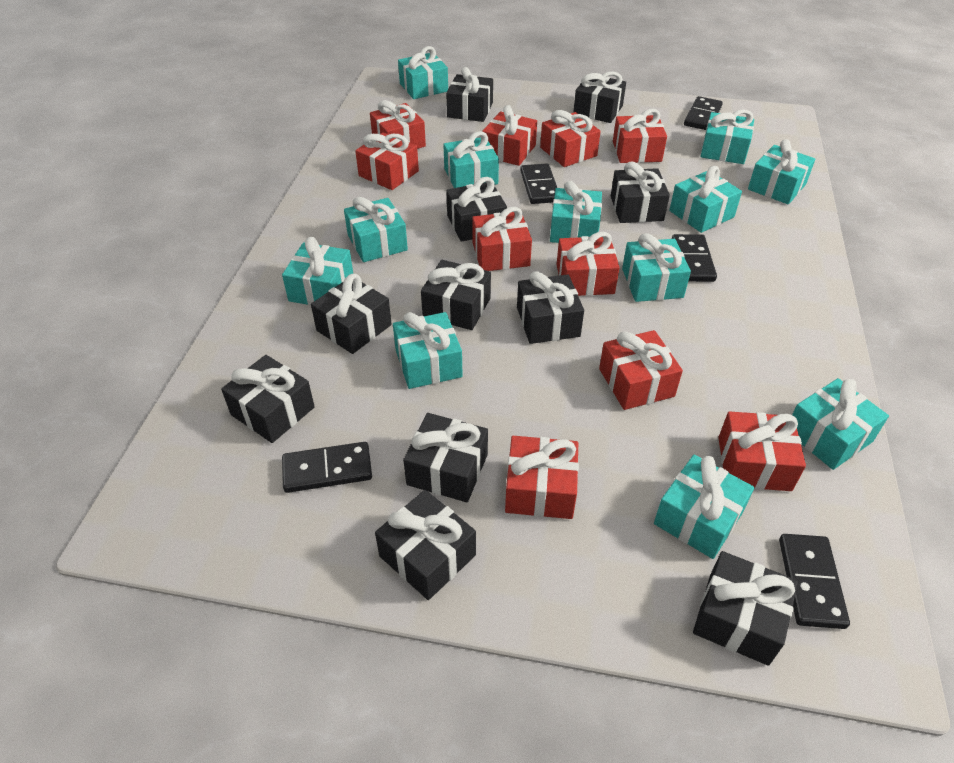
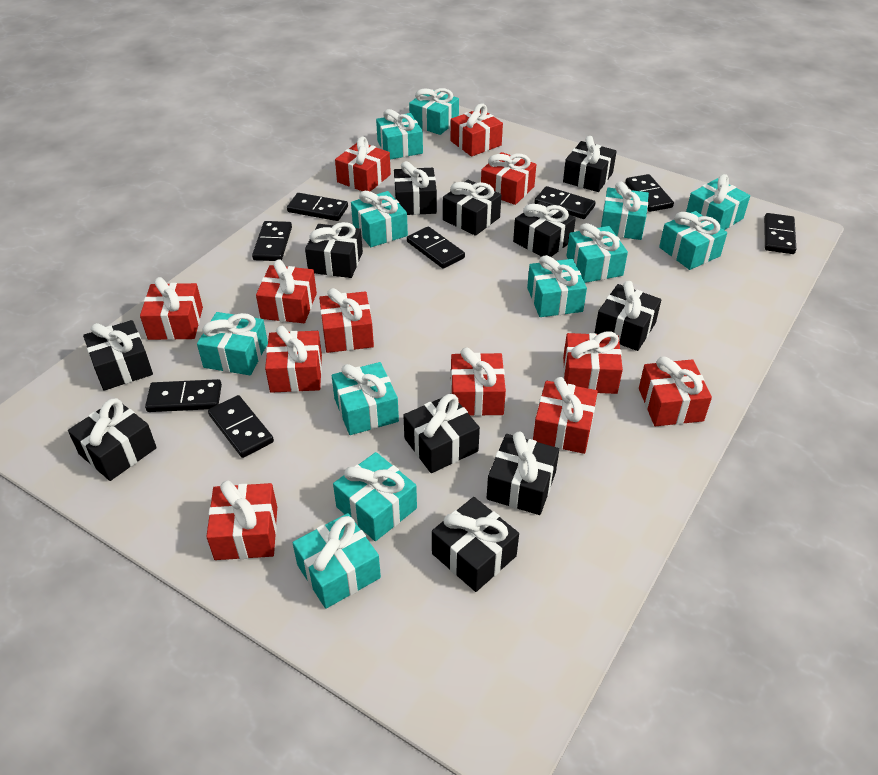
black domino: [282,442,372,493] [520,163,557,204] [672,234,717,282] [684,96,723,130] [779,534,850,629] = 5 -> [145,379,222,412] [208,395,274,458] [252,221,292,261] [287,193,348,221] [407,226,465,269] [534,186,596,219] [625,174,674,212] [764,213,796,254] = 8
red gift: [355,132,419,190] [370,100,426,149] [472,207,532,271] [482,105,537,166] [505,436,579,519] [540,110,601,167] [557,232,620,296] [599,330,683,410] [613,109,667,163] [718,411,806,491] = 10 -> [140,277,203,340] [206,480,277,560] [256,260,317,323] [265,326,322,393] [319,288,374,353] [335,137,391,191] [451,103,503,157] [451,347,506,416] [481,152,536,205] [533,377,598,454] [563,331,623,394] [639,356,712,426] = 12

